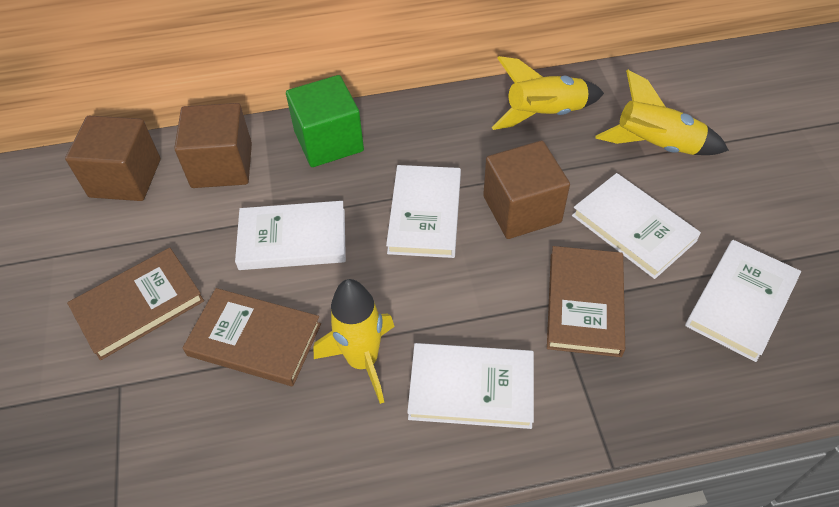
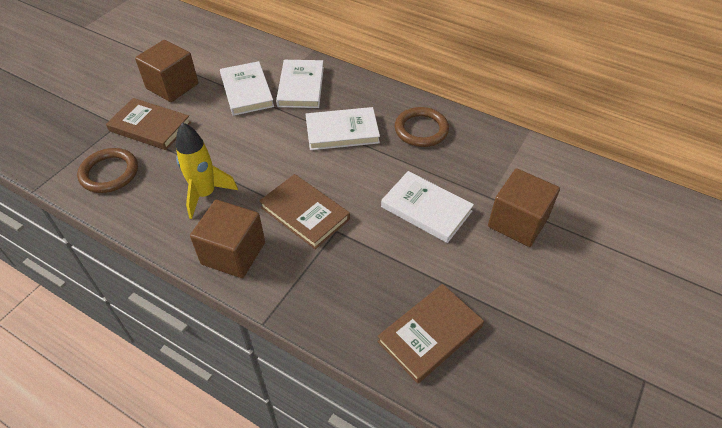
brown ring: none = 0 -> [77,148,138,193] [395,107,449,147] = 2
green cube: [286,75,364,167] = 1 -> none = 0
white book: [235,201,346,270] [386,165,461,258] [407,343,534,429] [572,173,701,279] [685,240,801,362] = 5 -> [220,61,274,116] [276,60,324,108] [306,107,380,150] [381,171,474,243] = 4
yellow rocket: [314,279,395,404] [492,56,604,130] [595,70,729,155] = 3 -> [176,122,238,219] = 1

